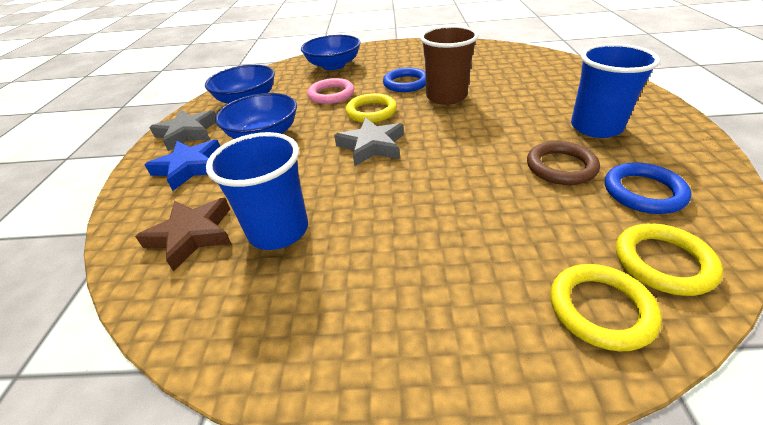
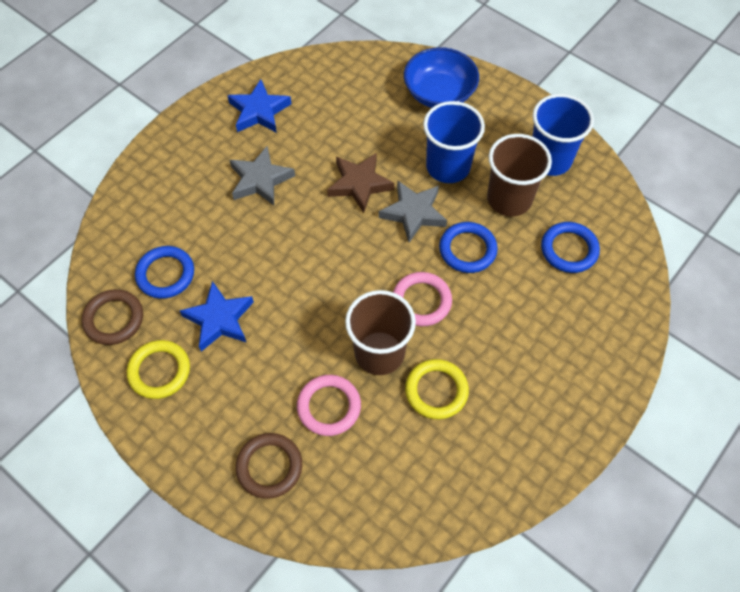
blue bowl: [205,65,275,104] [215,93,297,139] [301,35,361,70] = 3 -> [404,47,479,108] = 1
blue ring: [383,68,426,92] [605,162,691,214] = 2 -> [135,246,194,299] [439,222,498,273] [541,222,600,273] = 3
blue star: [145,140,220,191] = 1 -> [180,281,254,351] [227,79,291,133] = 2
brown cup: [420,26,479,105] = 1 -> [345,290,416,375] [487,134,552,216] = 2
brown ring: [527,141,600,185] = 1 -> [82,289,143,345] [236,433,302,499] = 2
pink ring: [307,78,354,104] = 1 -> [297,375,361,436] [393,272,452,326] = 2
yellow ring: [345,93,397,123] [550,264,662,351] [616,223,723,296] = 3 -> [127,340,190,399] [405,359,469,419] = 2

